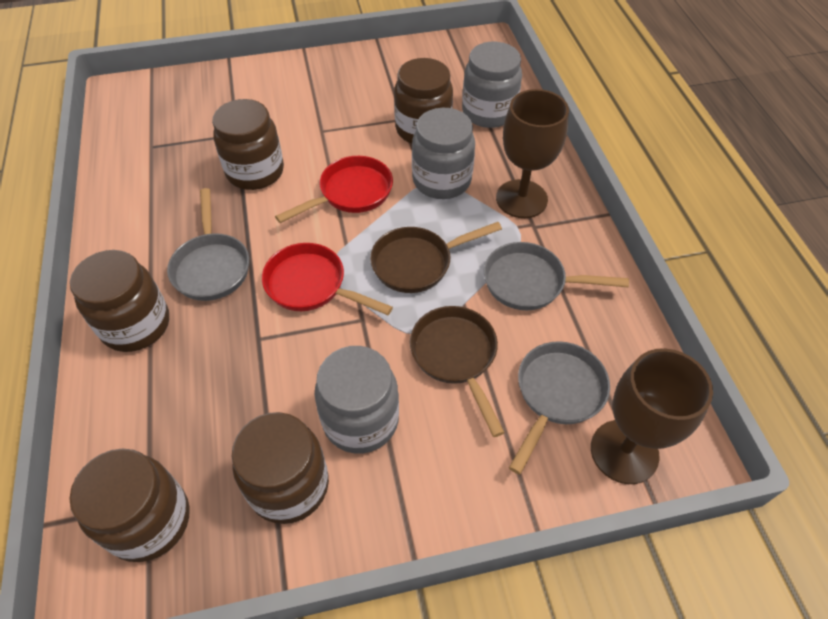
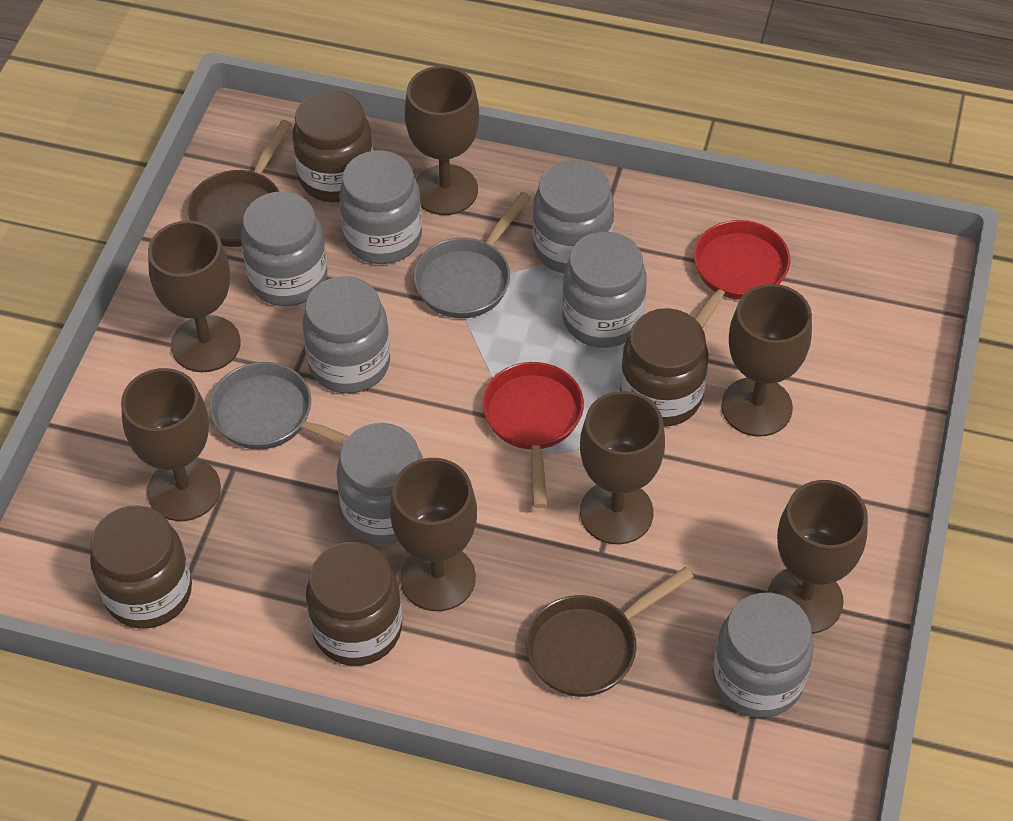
brown goblet: [496,89,569,218] [591,348,713,484] = 2 -> [121,368,221,521] [148,221,241,372] [390,458,477,611] [405,66,479,215] [580,391,665,544] [721,284,812,437] [768,480,868,634] = 7
brown jar: [69,449,189,562] [70,250,169,352] [212,99,284,190] [231,412,329,524] [394,58,453,144] = 5 -> [90,505,192,629] [293,90,373,202] [306,542,402,666] [620,308,709,427] = 4
grey jar: [314,346,399,454] [412,108,475,199] [462,42,522,128] = 3 -> [241,191,328,306] [303,276,390,394] [336,423,423,544] [339,150,422,264] [532,160,614,273] [562,232,647,348] [712,593,814,718] = 7
grey pan: [167,188,249,301] [484,242,629,310] [509,341,610,475] = 3 -> [210,362,349,449] [414,192,532,318] = 2

